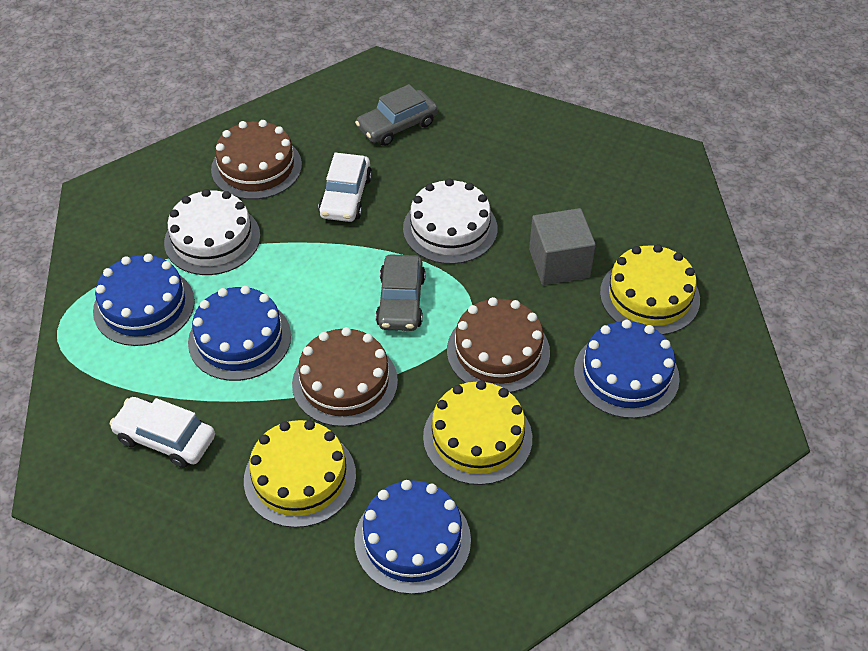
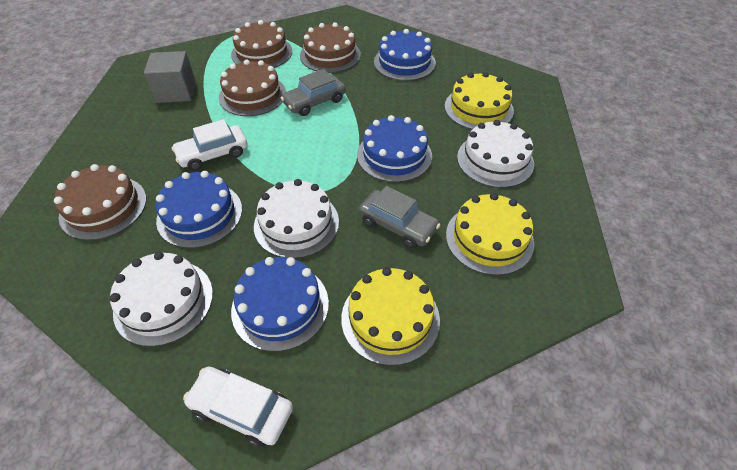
brown cake: [211,120,302,200] [292,327,398,427] [447,297,550,393] = 3 -> [54,164,146,240] [219,59,286,116] [231,20,292,68] [300,22,361,73] = 4
white cake: [164,189,260,275] [403,178,497,264] = 2 -> [110,252,213,347] [254,179,339,259] [457,120,534,188] = 3

